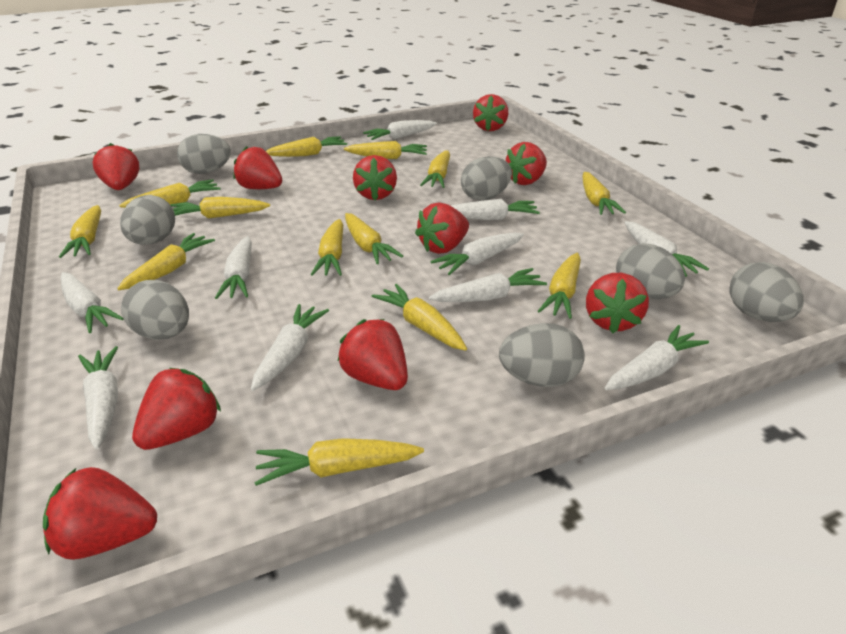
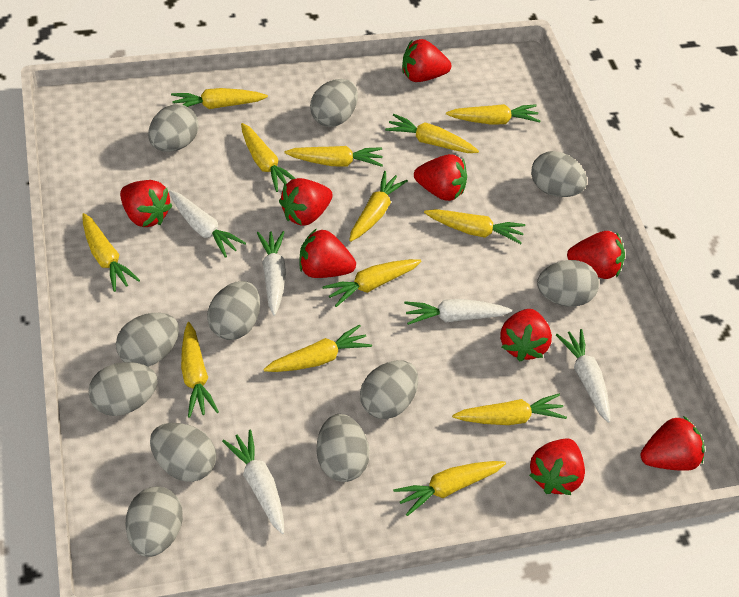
grey egg: [120,195,175,245] [121,280,189,340] [177,134,231,174] [461,156,512,201] [499,323,585,387] [616,243,685,299] [729,262,804,322] = 7 -> [88,362,158,416] [116,313,179,367] [126,486,183,557] [148,104,199,152] [150,423,216,482] [207,281,260,340] [310,79,358,127] [316,414,370,482] [360,360,418,419] [531,151,587,197] [537,260,599,307] = 11
red strawberry: [43,467,157,560] [93,143,139,190] [132,368,221,450] [233,146,282,189] [338,319,408,390] [353,155,397,200] [415,202,469,254] [473,94,508,131] [506,142,547,185] [586,273,649,333] = 10 -> [120,180,172,227] [279,178,333,226] [299,228,356,278] [402,39,451,82] [414,154,467,201] [500,309,552,362] [529,439,585,495] [567,231,625,279] [640,416,705,471] = 9
white carrot: [61,272,123,333] [78,346,118,449] [215,236,252,299] [251,304,329,391] [363,120,437,140] [429,268,547,302] [431,232,524,275] [450,199,540,220] [605,325,709,390] [624,221,709,277] = 10 -> [169,190,246,258] [222,430,284,534] [257,231,286,316] [404,299,512,325] [556,329,610,423] = 5

